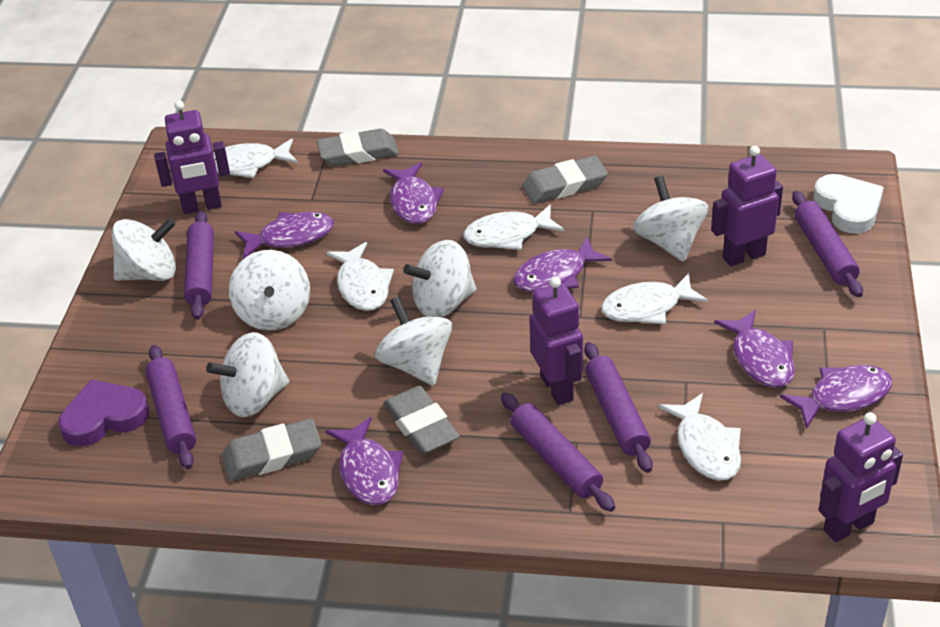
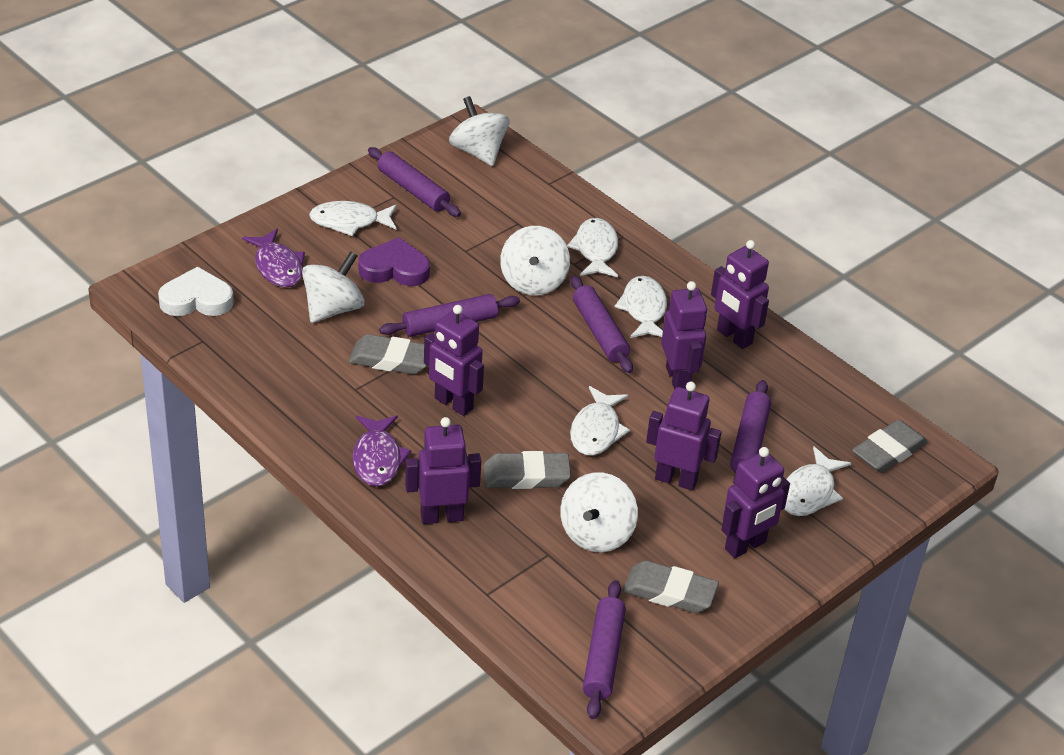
purple fish: [235,212,334,259] [326,417,404,505] [383,163,444,224] [513,237,612,292] [714,310,795,388] [780,365,892,429] = 6 -> [242,229,305,287] [352,415,411,487] = 2
purple robot: [154,100,230,214] [529,277,583,405] [711,146,783,267] [818,412,903,542] = 4 -> [405,417,481,524] [424,305,484,416] [646,382,722,491] [661,281,707,389] [711,240,769,349] [722,447,790,558] = 6
white spinning top: [112,218,176,281] [206,332,289,417] [229,250,310,331] [375,296,452,386] [403,240,476,317] [633,176,708,262] = 6 -> [302,251,365,323] [449,96,509,166] [500,226,570,296] [560,472,638,552] = 4

